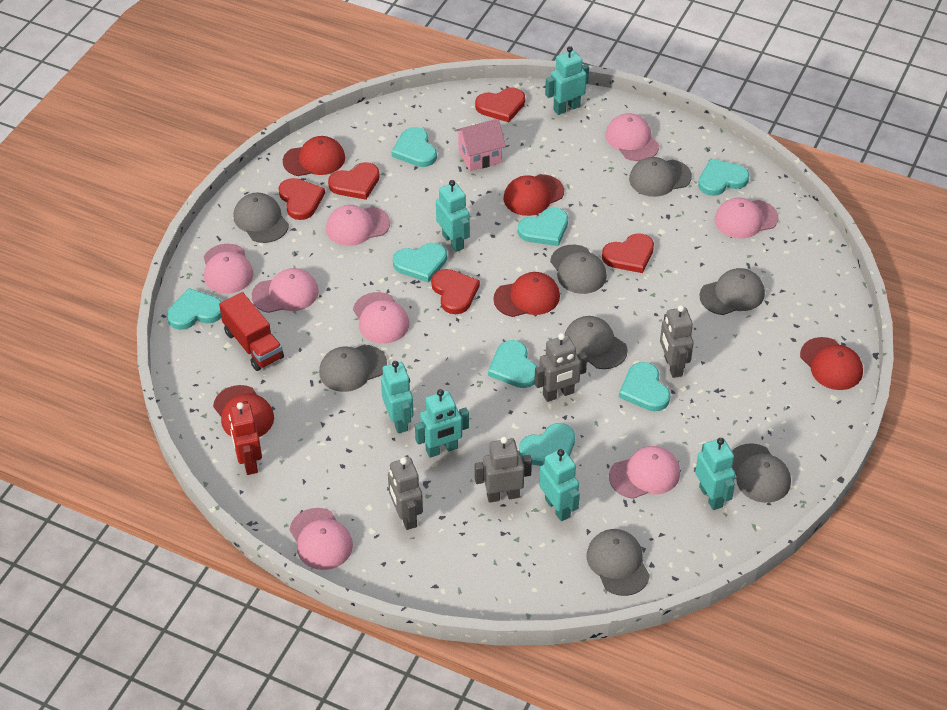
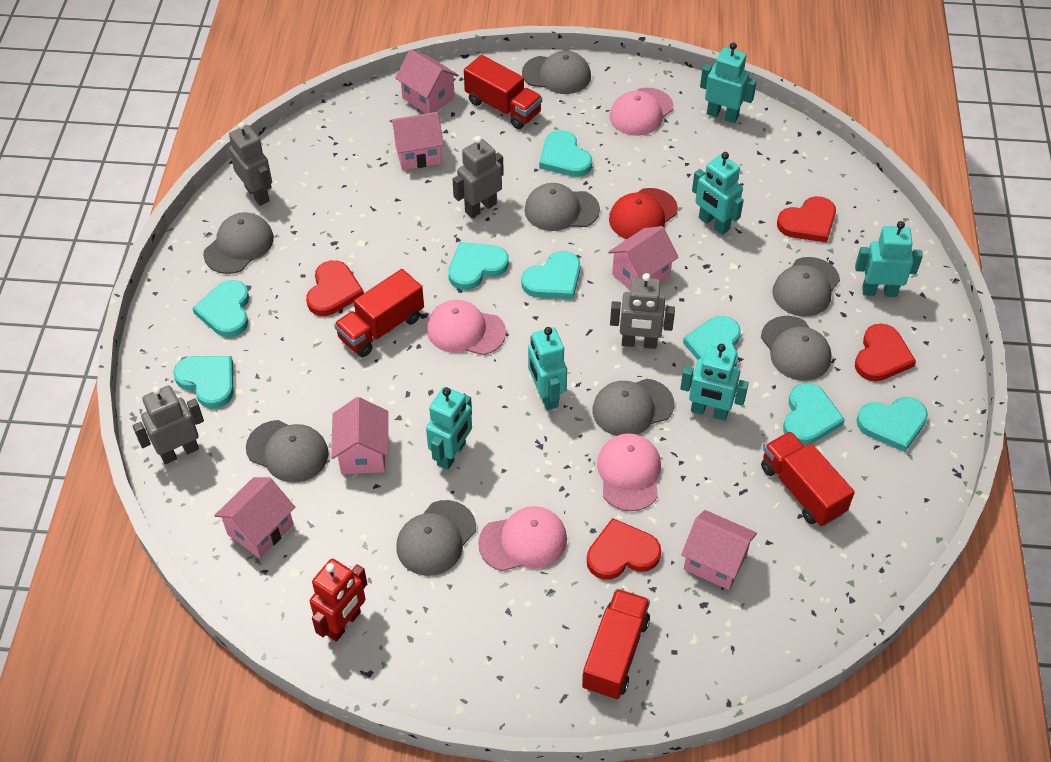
pink cap: [203,244,254,294] [252,268,319,313] [289,508,353,570] [326,205,390,246] [353,292,409,344] [605,113,659,161] [609,446,680,499] [715,198,778,239] = 8 -> [427,300,506,355] [478,506,567,571] [597,433,661,511] [610,88,673,136] = 4
pink house: [455,119,506,171] = 1 -> [214,477,295,558] [331,397,388,474] [390,112,444,170] [395,49,459,114] [608,226,679,289] [681,510,757,590] = 6
red cap: [213,385,274,437] [283,136,345,176] [493,272,560,317] [503,174,564,216] [800,337,863,390] = 5 -> [609,188,678,239] = 1
red heart: [279,178,325,220] [328,162,380,200] [431,269,480,314] [475,88,525,122] [602,233,654,273] = 5 -> [306,260,364,316] [587,518,661,580] [777,196,836,243] [855,323,916,382] = 4
red truck: [219,292,284,371] = 1 -> [334,269,424,357] [464,55,542,129] [582,589,650,700] [761,431,855,527] = 4

